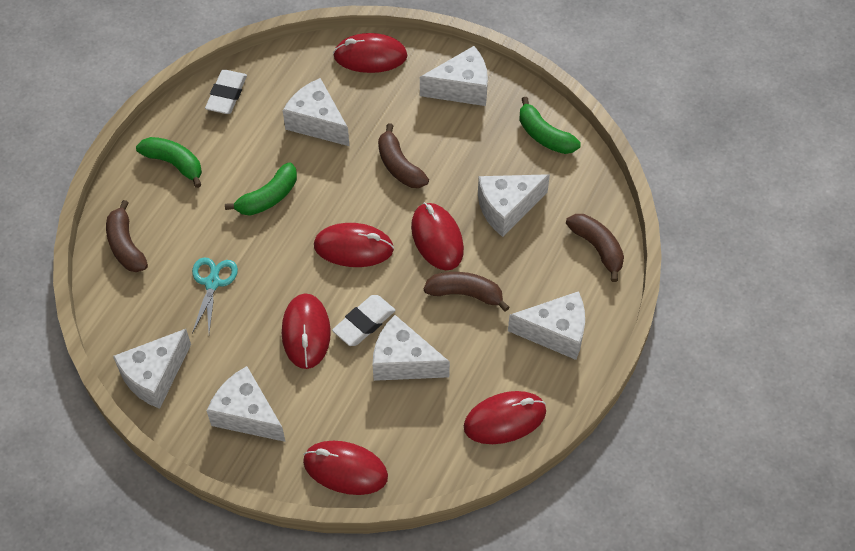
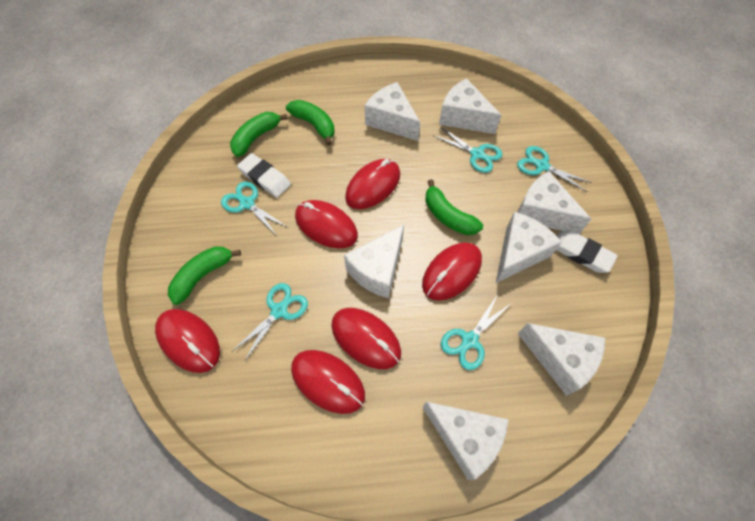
brown banana: [106,200,148,272] [378,123,429,188] [424,272,509,312] [566,214,624,282] = 4 -> none = 0
green banana: [136,137,202,188] [225,163,297,215] [520,97,581,154] = 3 -> [168,246,241,305] [230,112,288,157] [286,100,335,146] [425,179,483,235] = 4
turquoise scissors: [192,257,238,333] = 1 -> [221,182,287,236] [233,283,308,362] [434,127,502,173] [441,294,510,370] [517,146,592,192] = 5

